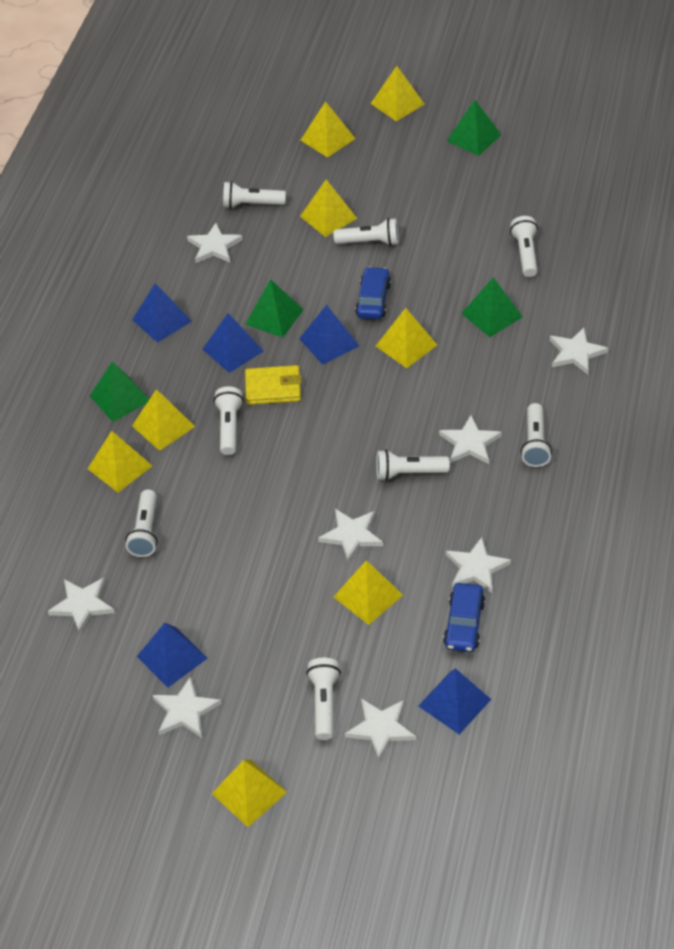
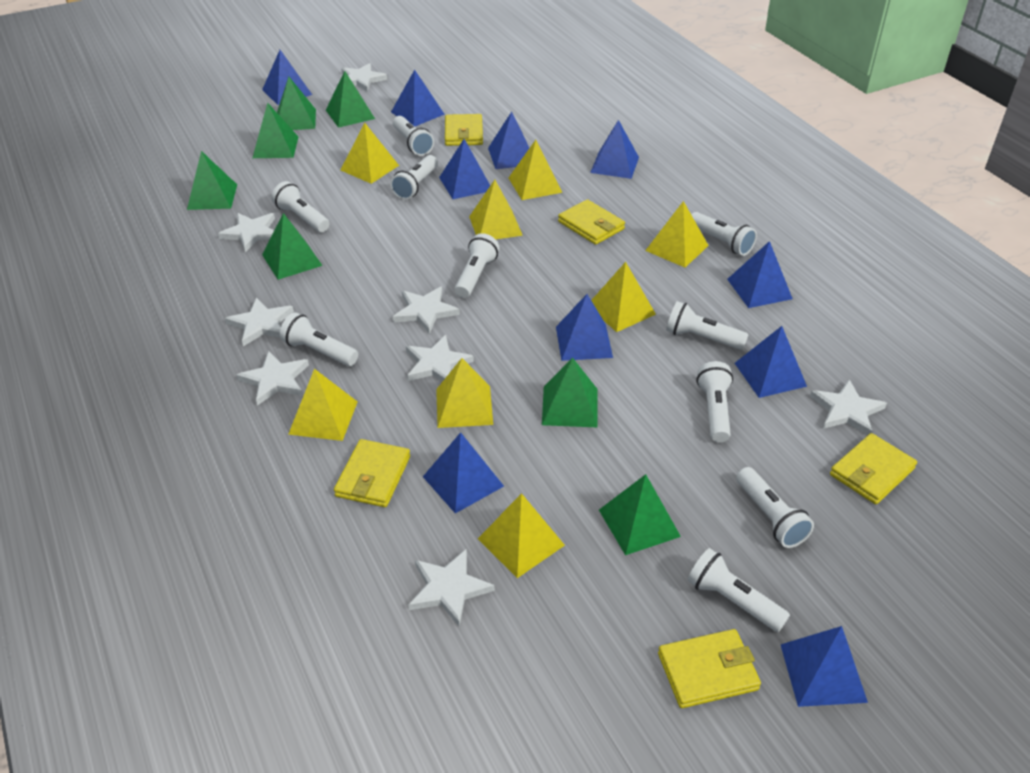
blue car: [355,267,391,319] [443,583,485,652] = 2 -> none = 0
blue pyramid: [132,283,192,343] [137,623,208,688] [203,313,263,373] [299,305,359,365] [418,668,491,734] = 5 -> [262,50,312,105] [391,70,445,127] [423,432,504,513] [439,139,490,199] [488,112,529,169] [556,294,613,361] [590,120,639,179] [727,241,793,308] [735,326,807,398] [780,626,868,707] = 10
green pyramid: [90,362,149,422] [245,279,304,338] [447,100,501,156] [461,277,523,337] = 4 -> [187,151,237,210] [252,102,298,158] [262,213,323,280] [277,77,316,130] [326,71,375,128] [542,358,598,428] [599,474,681,555] = 7
white flashlight: [125,489,158,557] [214,386,244,455] [223,181,286,209] [306,658,341,740] [333,218,399,246] [376,450,450,481] [510,216,538,277] [521,403,552,467] = 8 -> [272,181,330,232] [280,312,358,366] [390,155,438,200] [393,116,434,156] [455,233,499,298] [666,301,749,350] [687,548,790,632] [691,212,757,256] [696,361,733,443] [736,467,814,548] = 10
yellow wallet: [245,365,302,405] = 1 -> [334,439,410,507] [445,114,483,146] [558,199,625,245] [658,629,761,708] [830,433,917,504] = 5

